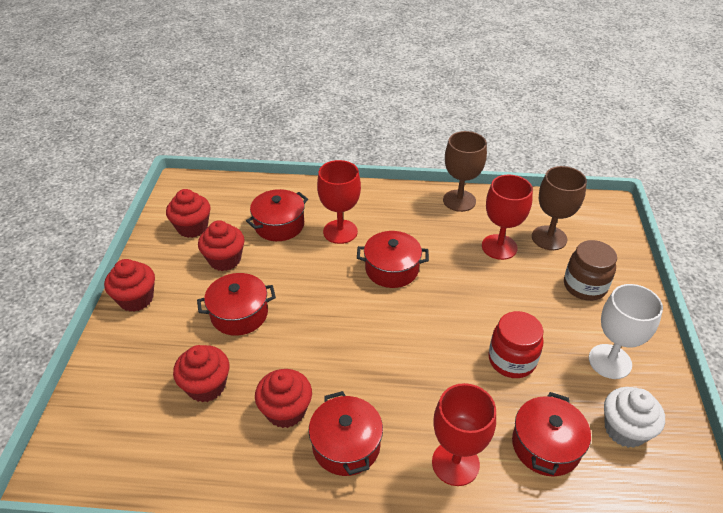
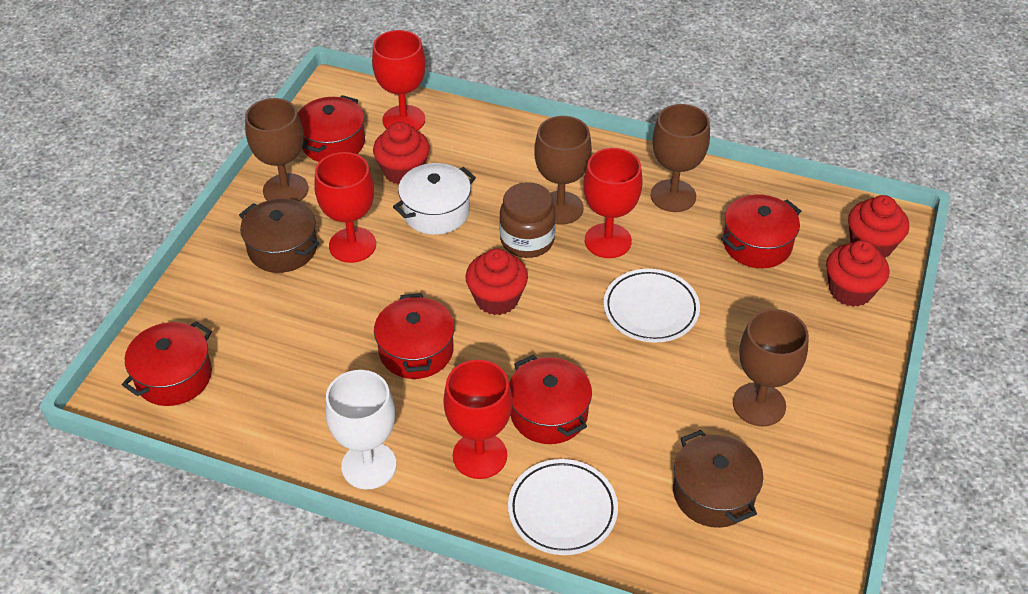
brown goblet: [443,131,487,212] [532,166,587,250] = 2 -> [245,98,309,202] [534,116,592,225] [651,104,710,212] [733,309,809,426] = 4
brown pot: none = 0 -> [239,198,319,273] [673,430,763,528] = 2
red cupcake: [104,259,155,312] [166,189,211,238] [173,345,229,402] [198,220,245,271] [255,369,312,428] = 5 -> [373,122,430,185] [466,248,528,315] [826,240,889,307] [848,195,909,258] = 4
red goblet: [317,160,361,244] [432,383,496,486] [482,175,533,260] = 3 -> [314,152,376,263] [372,30,426,131] [443,360,512,479] [583,148,642,258] = 4
red jar: [488,311,544,378] = 1 -> none = 0
white cupcake: [604,387,665,448] = 1 -> none = 0
white plate: none = 0 -> [508,459,618,555] [604,269,700,343] = 2
white pot: none = 0 -> [393,163,476,235] = 1

